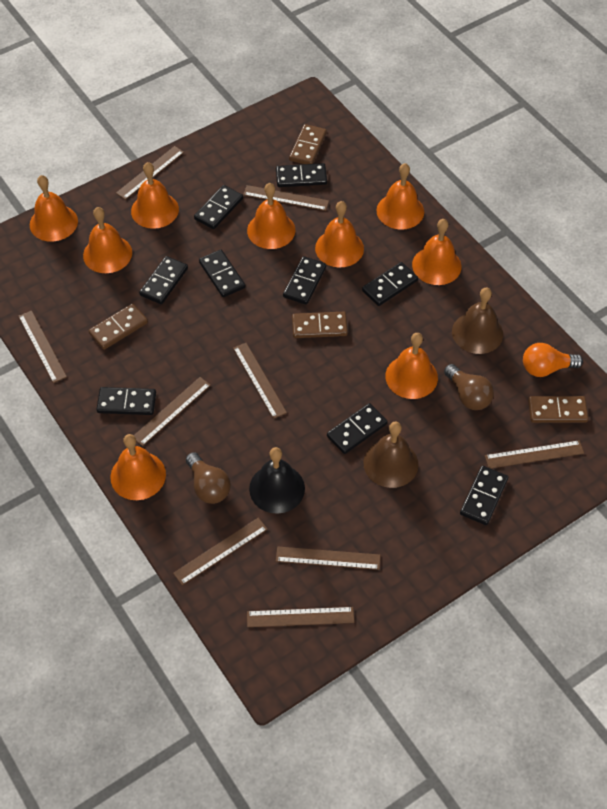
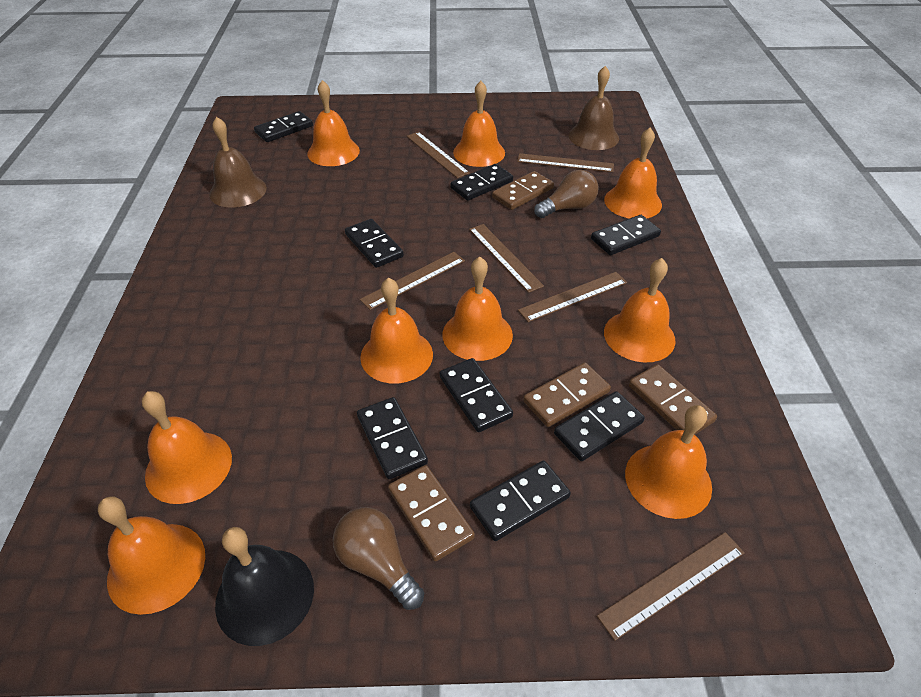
black domino: [96,387,156,415] [139,256,188,304] [194,185,243,229] [199,250,245,297] [276,163,327,187] [283,256,326,305] [327,403,387,454] [362,262,418,306] [460,466,508,525] = 9 -> [254,111,313,142] [345,219,404,268] [357,397,428,479] [440,358,513,432] [450,164,513,201] [470,461,571,541] [554,391,645,461] [591,215,661,255] = 8
brown ruler: [18,311,67,383] [116,146,184,200] [134,377,211,446] [173,518,268,585] [233,343,287,419] [243,185,329,211] [247,607,354,627] [276,546,380,570] [485,440,584,469] = 9 -> [360,252,465,310] [407,132,470,178] [469,224,544,293] [517,153,614,172] [518,272,627,322] [597,532,744,641] = 6
orange light bulb: [523,343,583,377] = 1 -> none = 0

